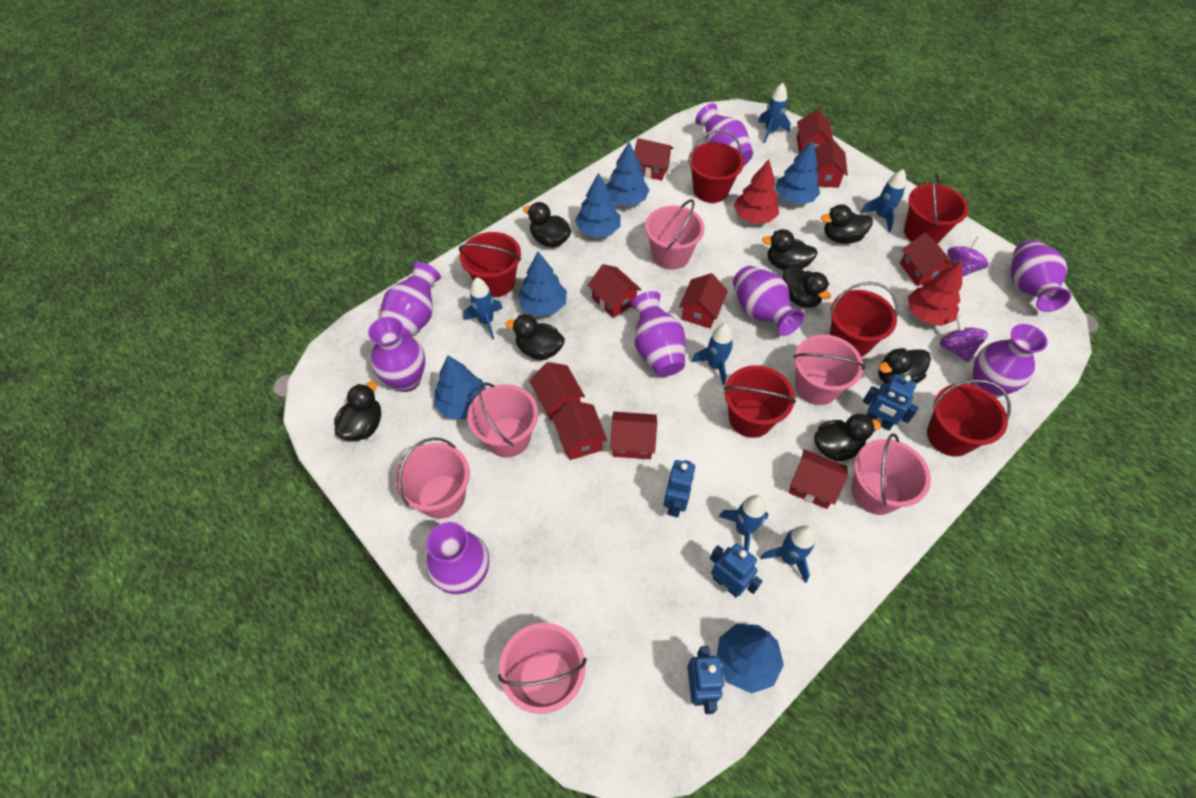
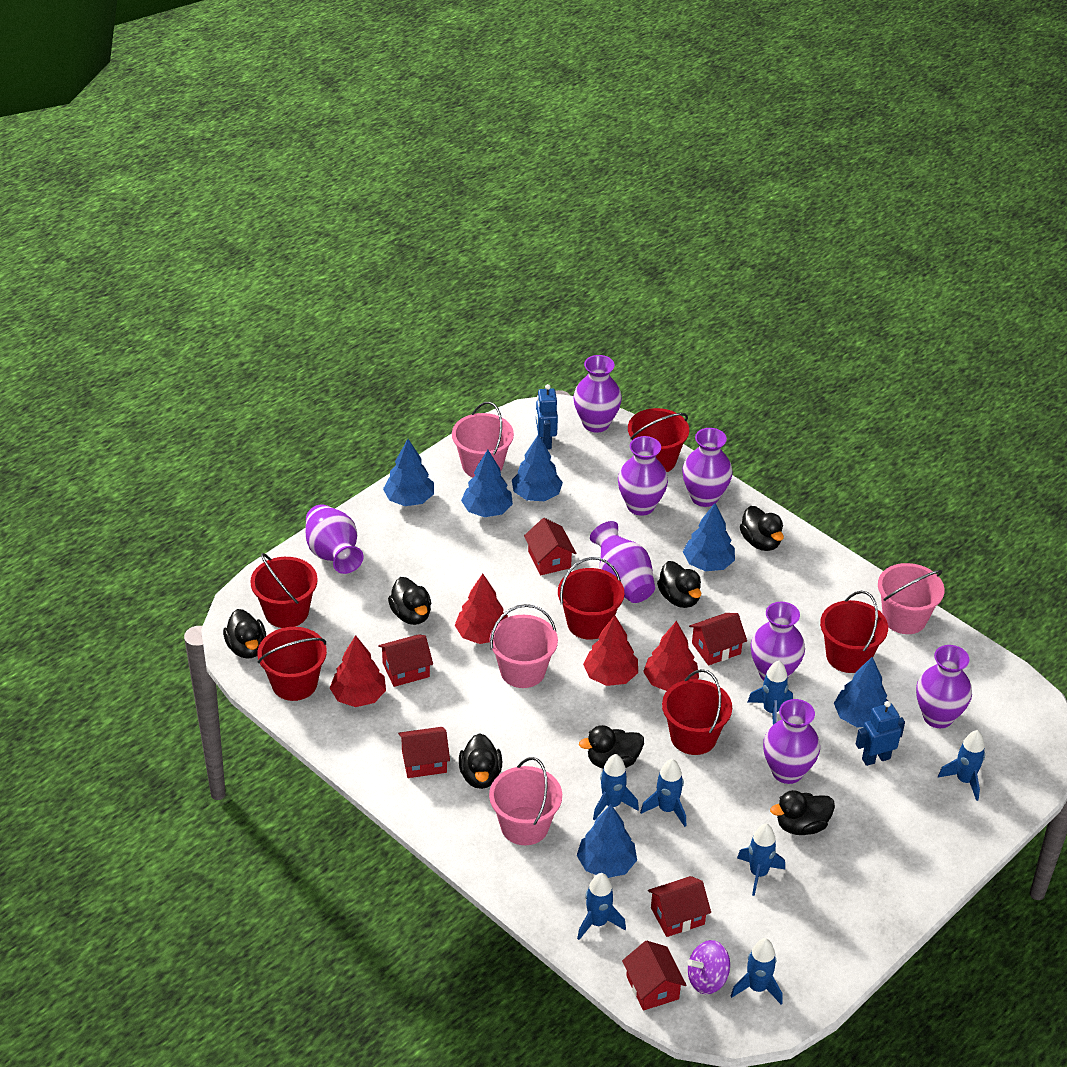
black duck: [334,381,381,441] [505,314,565,360] [523,202,571,247] [762,229,818,270] [783,265,831,308] [814,414,881,461] [821,204,873,243] [879,348,931,384] = 8 -> [223,609,266,659] [388,577,431,625] [459,733,502,789] [579,725,644,769] [657,561,701,608] [740,506,784,551] [770,790,835,835] = 7
blue robot: [664,460,696,517] [687,646,724,714] [710,543,762,598] [863,374,919,431] = 4 -> [536,384,558,450] [856,701,905,766] = 2
blue rocket: [464,278,503,340] [691,323,733,385] [719,495,768,551] [758,83,791,143] [760,525,815,583] [860,169,906,232] = 6 -> [577,873,626,940] [593,754,639,821] [640,759,686,827] [731,938,783,1004] [737,823,785,896] [748,660,793,725] [938,730,985,801] = 7
pink bucket: [395,437,470,519] [467,383,538,457] [498,623,586,714] [645,199,705,270] [793,334,865,405] [852,434,931,515] = 6 -> [452,402,514,477] [489,757,562,845] [490,604,558,688] [878,563,945,634] = 4
purple spinning top: [939,315,988,363] [948,237,989,277] = 2 -> [687,940,730,994] = 1
red house: [529,362,585,421] [552,400,607,460] [587,264,642,318] [610,412,657,459] [634,138,673,181] [679,273,728,329] [789,449,848,509] [797,110,833,153] [814,139,848,188] [900,233,954,286] = 10 -> [378,634,433,687] [398,727,450,778] [524,518,576,575] [622,941,687,1011] [648,876,711,937] [689,613,747,666] = 6
red tree: [734,160,779,224] [908,261,962,326] = 2 -> [330,635,386,707] [455,574,508,644] [583,615,638,686] [643,621,699,691] = 4

